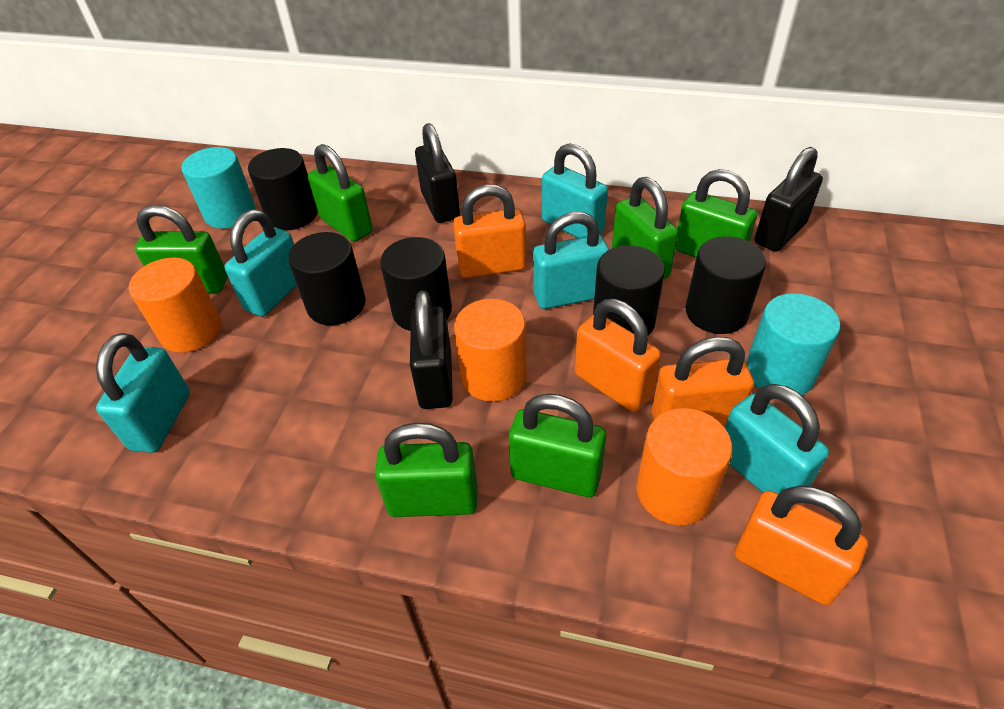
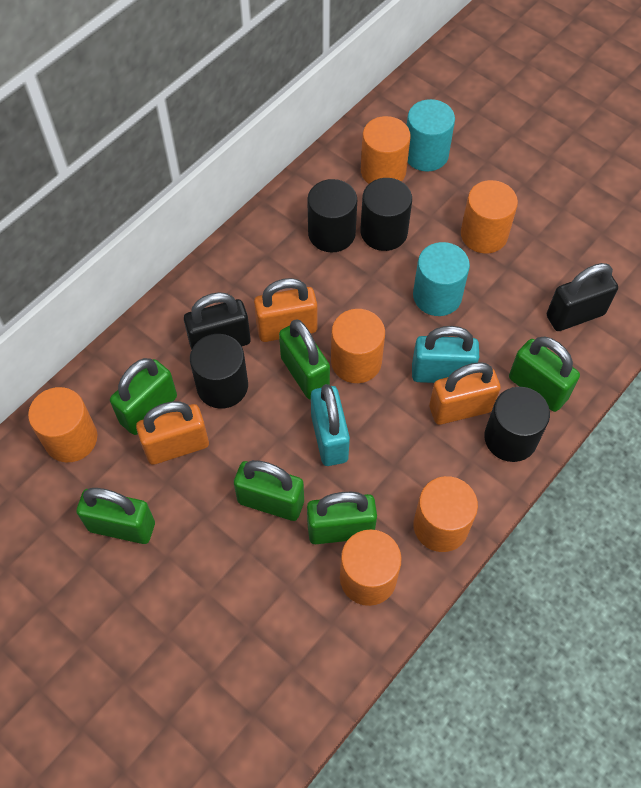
black cylinder: [248,148,318,230] [288,232,366,325] [380,237,452,331] [593,245,665,335] [685,236,766,334] = 5 -> [190,334,248,409] [307,179,357,252] [361,178,412,251] [484,387,550,462] = 4
black padlock: [410,291,453,409] [415,123,460,223] [755,147,823,252] = 3 -> [184,292,251,350] [547,263,618,331] = 2
orange cylinder: [129,258,221,353] [454,299,527,402] [637,408,732,525] = 3 -> [28,387,97,462] [331,309,385,383] [340,529,402,606] [361,116,411,184] [413,476,478,552] [461,180,518,254] = 6
orange padlock: [453,184,526,278] [575,299,661,412] [652,337,754,428] [735,485,868,606] = 4 -> [136,401,209,465] [254,278,318,342] [429,362,501,425] = 3
turquoise padlock: [96,333,190,453] [225,209,297,317] [533,212,609,309] [542,143,608,238] [725,384,829,494] = 5 -> [311,384,350,466] [412,326,479,383] = 2

